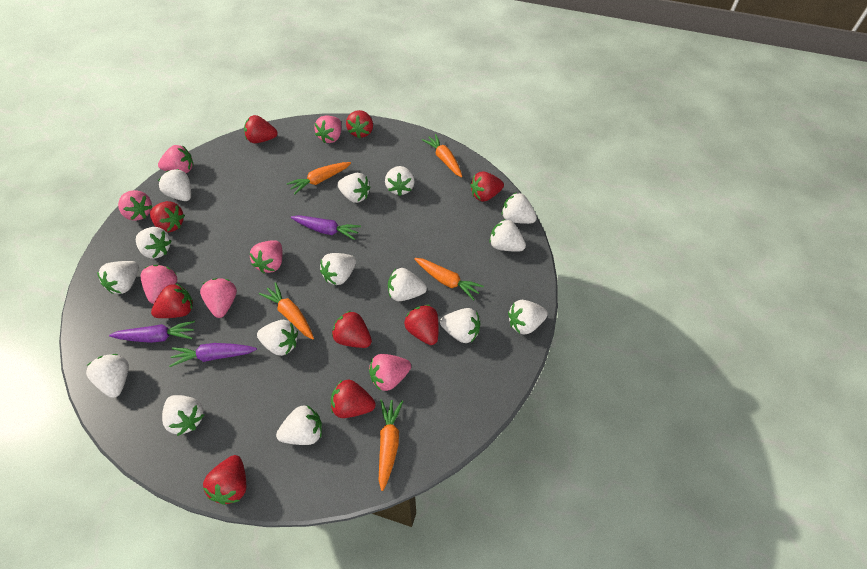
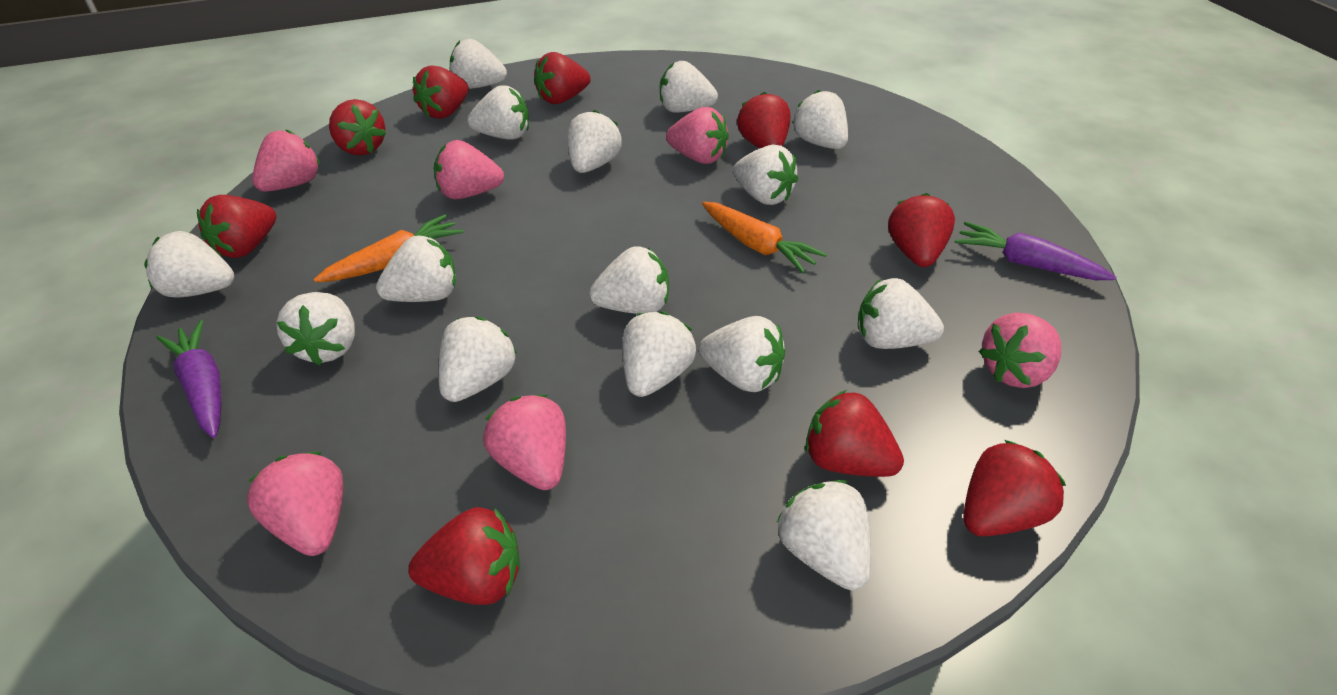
orange carrot: [259,282,314,339] [287,162,351,195] [379,399,403,491] [414,258,484,300] [422,134,462,177] = 5 -> [313,214,463,282] [702,202,827,273] = 2
pink strawberry: [118,190,153,221] [141,265,177,304] [158,145,194,173] [200,278,237,318] [250,240,283,273] [314,115,342,143] [369,354,411,391] = 7 -> [247,452,344,556] [252,129,320,192] [434,140,504,199] [483,395,566,490] [666,107,729,164] [979,313,1061,388] = 6
purple carrot: [109,321,195,343] [169,343,257,367] [291,215,361,240] = 3 -> [156,320,222,438] [955,221,1116,280] = 2

